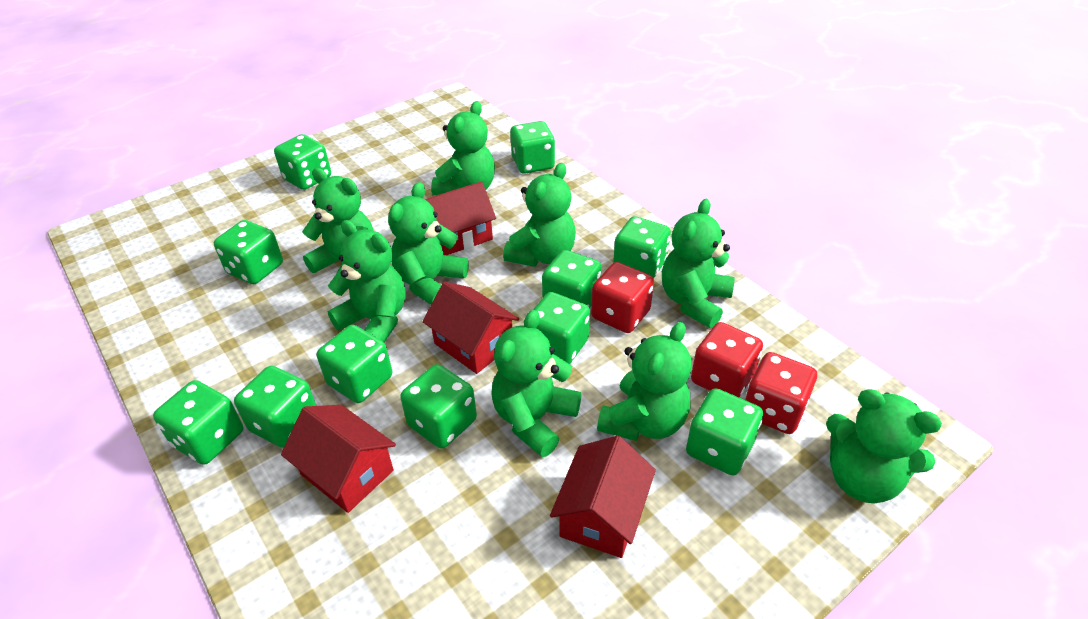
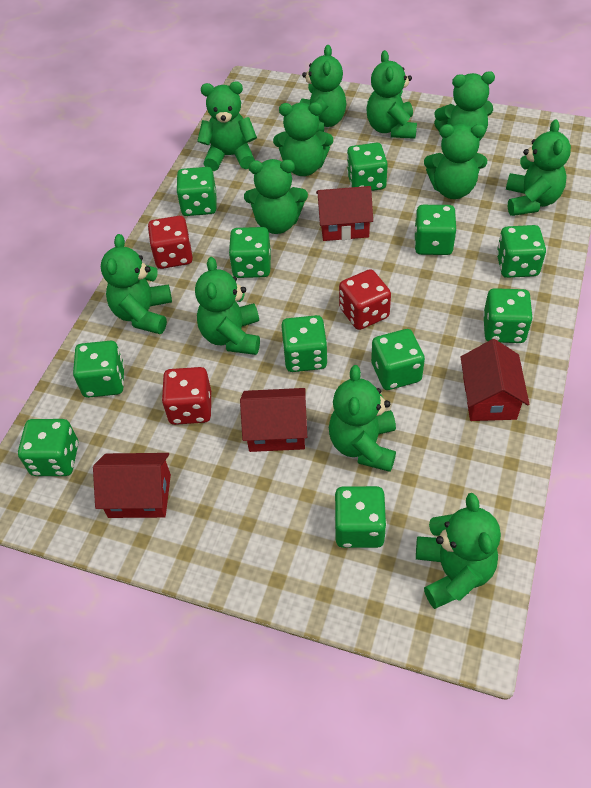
green teddy bear: [302,168,374,274] [328,220,406,342] [388,182,469,305] [431,101,495,195] [491,310,581,457] [503,163,576,267] [597,322,692,441] [662,199,735,328] [826,389,942,503] = 9 -> [101,234,172,334] [195,257,260,355] [197,81,257,171] [244,159,308,234] [273,102,333,176] [300,45,346,132] [329,365,396,472] [367,50,417,139] [416,493,501,609] [424,124,487,199] [434,71,495,141] [506,119,571,216] = 12

